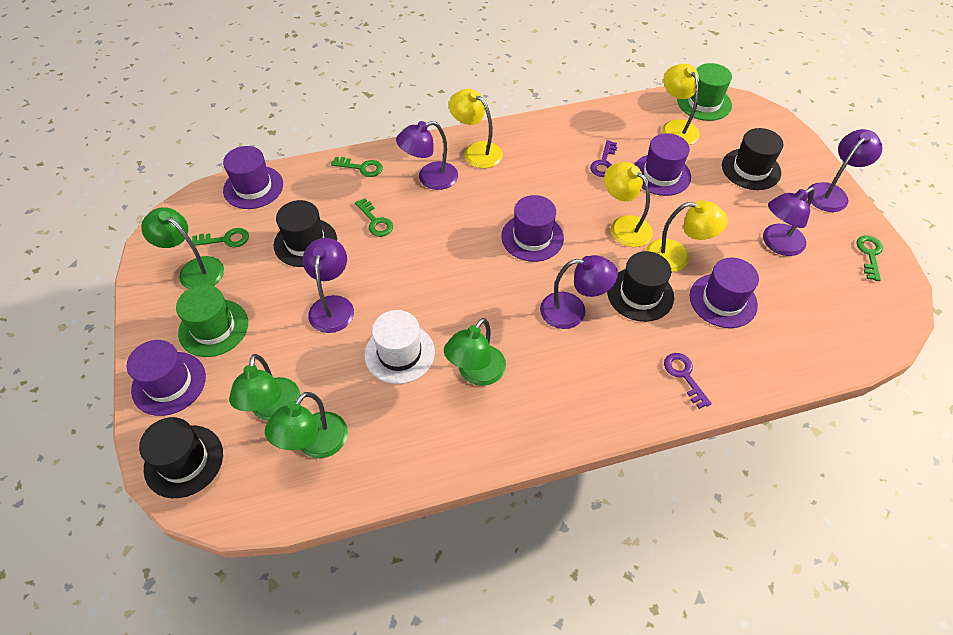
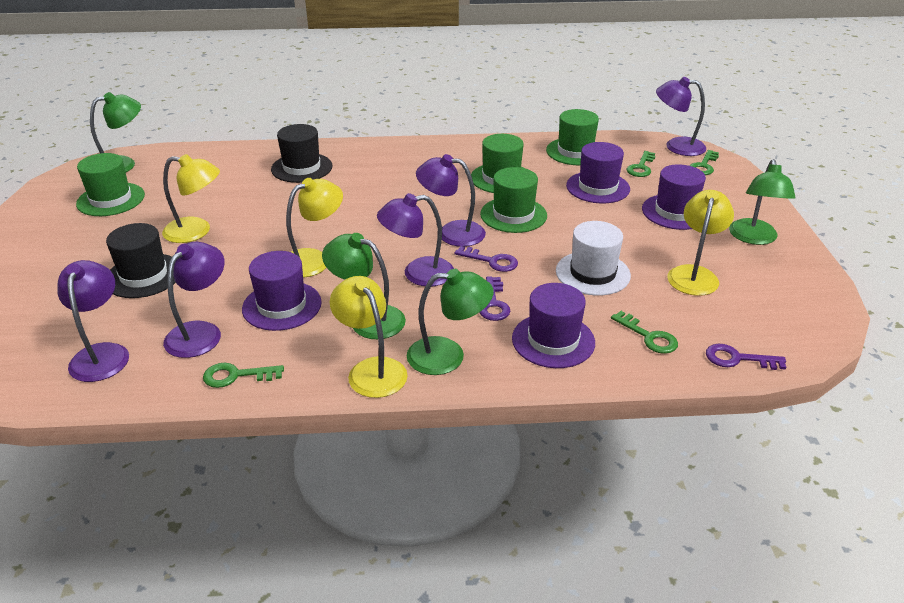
black hat: [139,417,223,498] [274,200,337,267] [607,251,674,322] [722,128,783,190] = 4 -> [106,223,176,298] [271,124,332,183] = 2
green hat: [176,285,248,357] [677,63,732,121] = 2 -> [76,153,145,216] [471,134,524,193] [480,167,547,233] [546,109,599,165] = 4
purple hat: [127,340,206,416] [223,146,283,209] [501,195,564,262] [634,133,691,196] [690,258,759,328] = 5 -> [242,251,322,331] [512,283,595,368] [566,142,630,203] [642,164,706,230] = 4
purple key: [590,140,617,177] [664,353,712,409] = 2 -> [455,246,518,272] [479,276,510,321] [706,344,786,370] = 3

